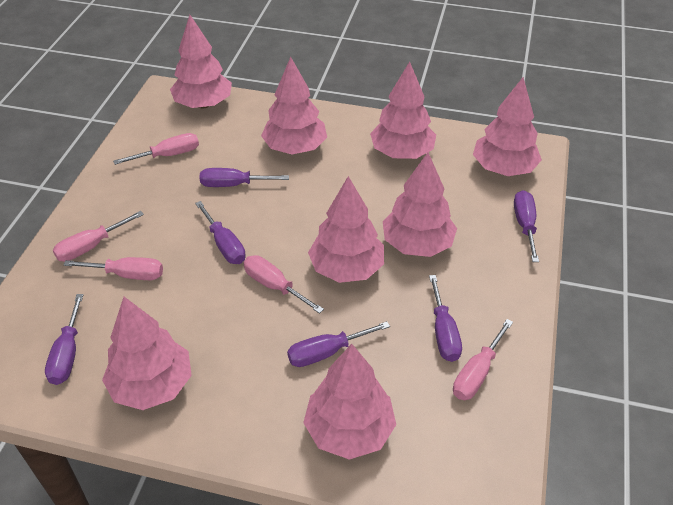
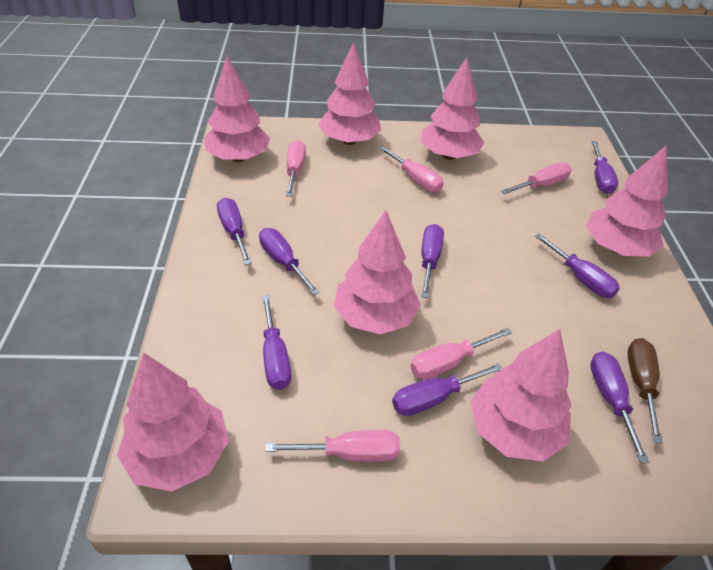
brown screwdriver: none = 0 -> [627,338,663,443] = 1
pink tree: [102,297,192,410] [170,15,232,109] [261,57,327,154] [303,344,396,460] [308,176,384,283] [370,61,436,159] [383,152,457,257] [473,77,542,176] = 8 -> [117,352,229,492] [204,56,271,162] [318,42,381,145] [334,210,421,335] [421,57,484,160] [470,329,572,461] [586,145,668,257] = 7
purple screwdriver: [45,294,84,385] [195,201,246,264] [199,168,289,187] [287,321,390,367] [429,275,462,362] [514,190,539,262] = 6 -> [217,198,252,265] [259,228,320,295] [262,295,291,390] [392,363,503,416] [421,224,444,298] [535,234,620,298] [590,351,650,463] [592,141,618,194] = 8

